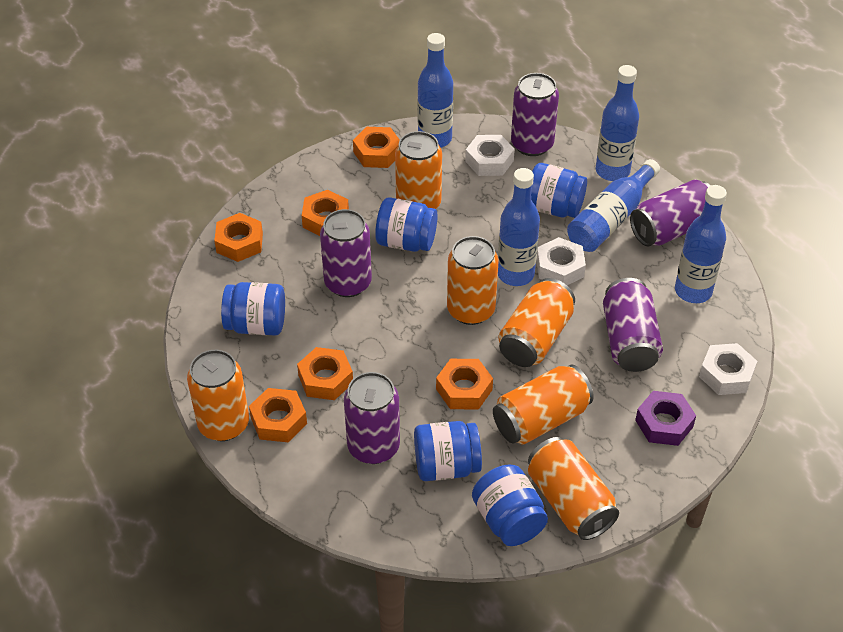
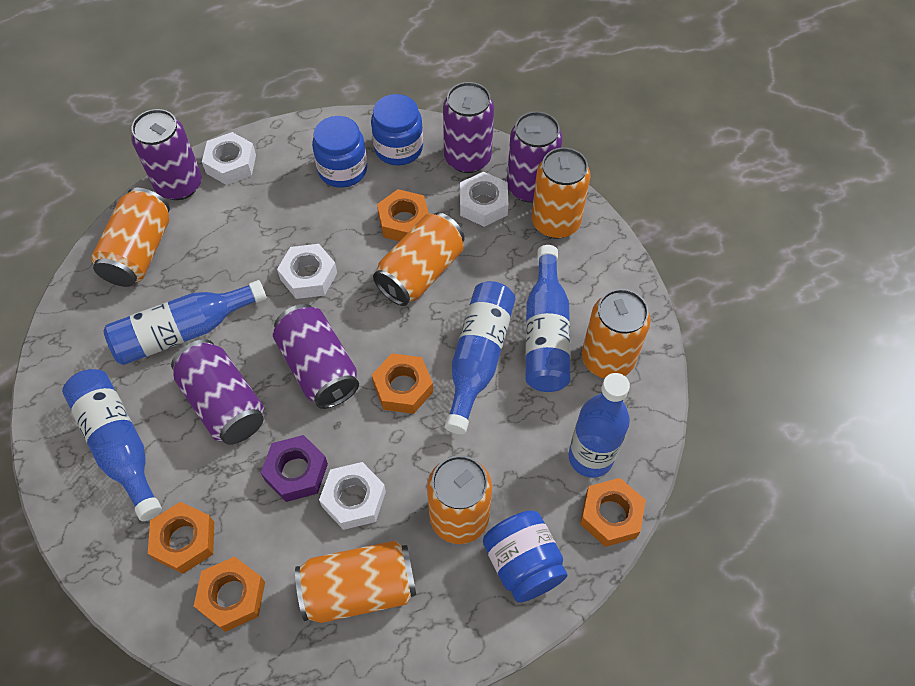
blue jar: [221,282,285,336] [375,197,437,252] [414,421,482,481] [472,464,548,546] [531,163,587,218] = 5 -> [312,116,367,188] [371,94,423,166] [483,510,568,603] = 3
orange nut: [214,213,263,262] [249,388,307,442] [297,347,353,400] [302,190,349,236] [353,127,400,168] [436,359,493,410] = 6 -> [148,502,214,574] [194,556,265,632] [372,353,433,414] [377,189,429,241] [580,478,646,547] = 5
white nut: [465,135,515,176] [536,237,586,285] [699,343,757,395] = 3 -> [202,132,256,185] [277,244,337,299] [319,462,386,530] [460,172,508,227] = 4

